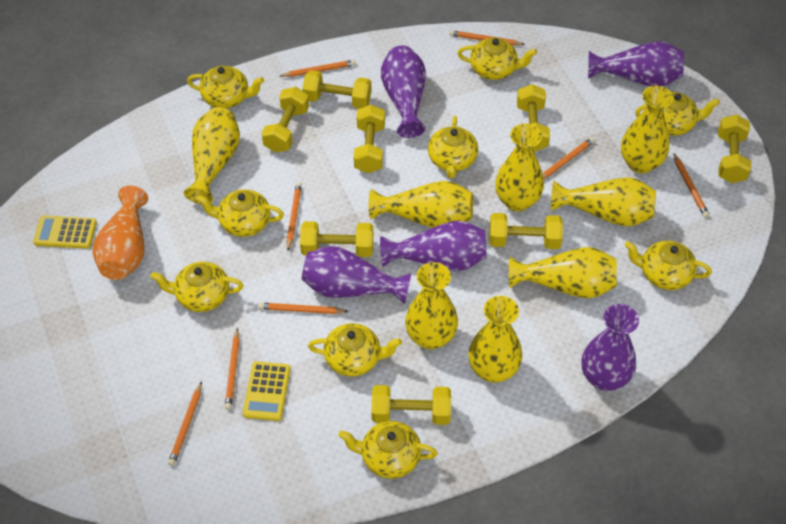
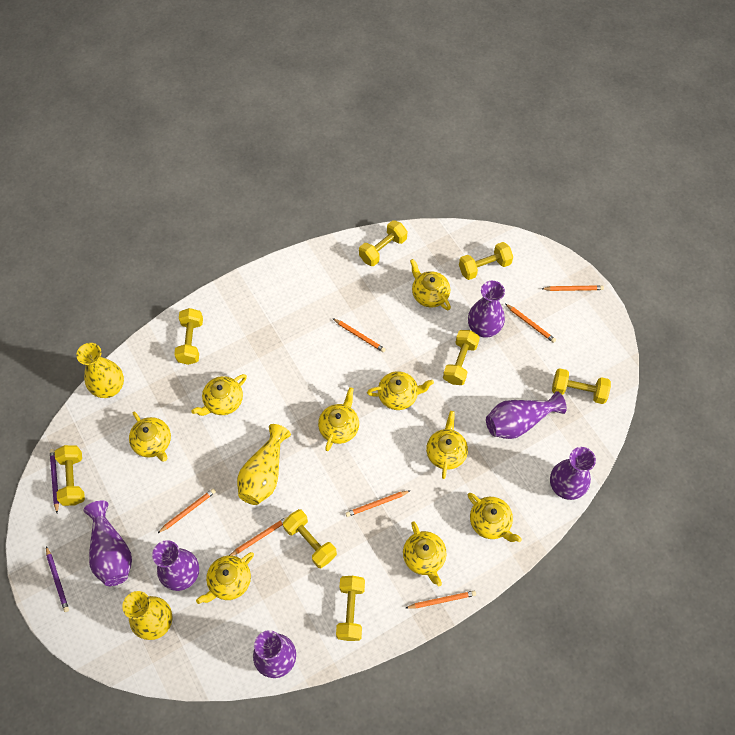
orange pencil: [168,381,202,466] [225,328,239,410] [259,303,349,314] [280,60,356,77] [287,182,302,251] [449,30,525,46] [542,137,595,179] [673,153,709,218] = 8 -> [158,488,216,533] [229,517,287,556] [333,318,386,353] [345,490,411,517] [406,591,476,609] [505,304,556,343] [542,285,604,291] = 7
orange vase: [93,186,148,280] = 1 -> none = 0
purple pencil: none = 0 -> [46,546,69,612] [50,449,59,513] = 2
purple vase: [302,246,411,304] [380,221,487,271] [381,46,426,138] [582,304,639,391] [588,41,684,86] = 5 -> [83,501,132,586] [152,540,199,591] [253,630,296,678] [468,281,505,338] [486,391,567,439] [550,447,596,500] = 6
yellow calculator: [33,216,97,249] [243,361,290,421] = 2 -> none = 0
yellow vase: [184,107,240,204] [369,181,473,228] [405,262,458,349] [468,296,523,383] [495,124,544,212] [509,247,617,298] [551,177,656,226] [621,86,674,173] = 8 -> [76,343,124,398] [122,591,172,640] [237,424,291,505] = 3

